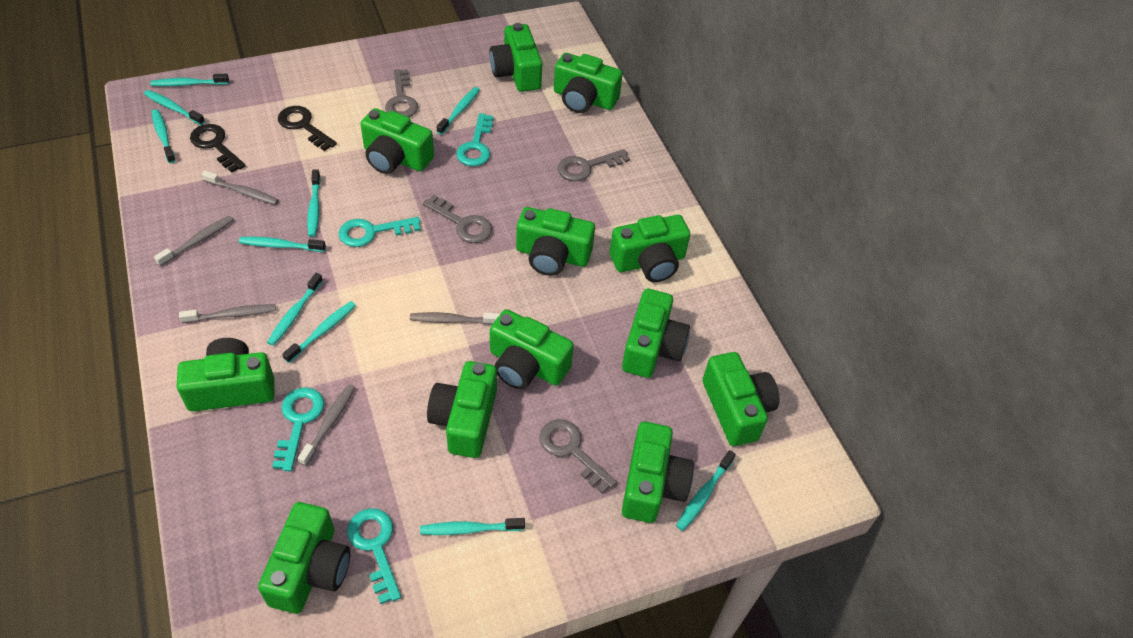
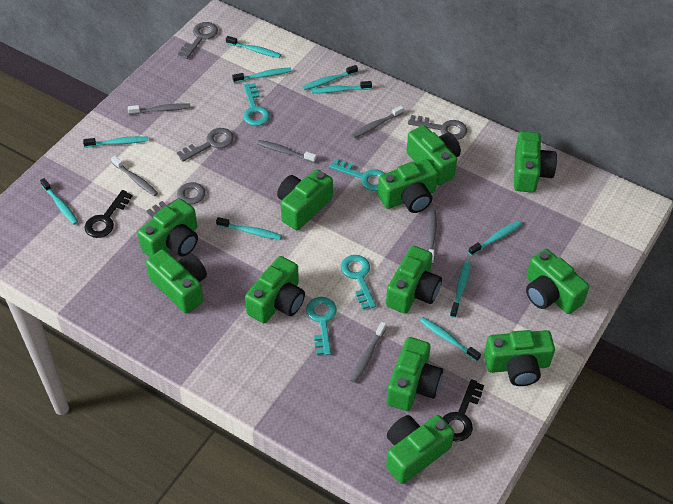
grey toothbrush: [154,216,233,266] [179,304,276,323] [202,170,279,205] [298,384,355,466] [410,312,500,325] = 5 -> [111,156,158,196] [128,103,190,115] [257,140,317,163] [350,322,386,383] [352,106,404,138] [428,210,437,264] = 6

